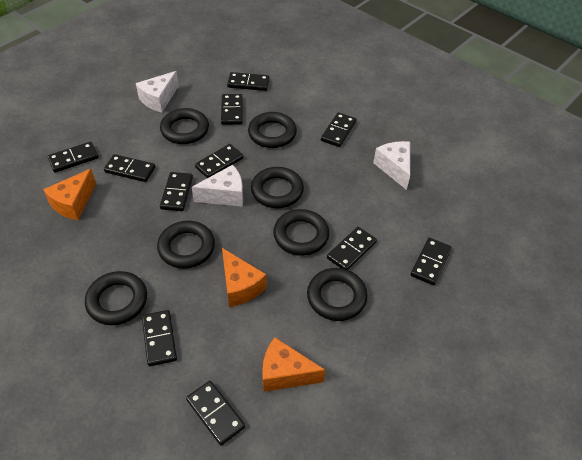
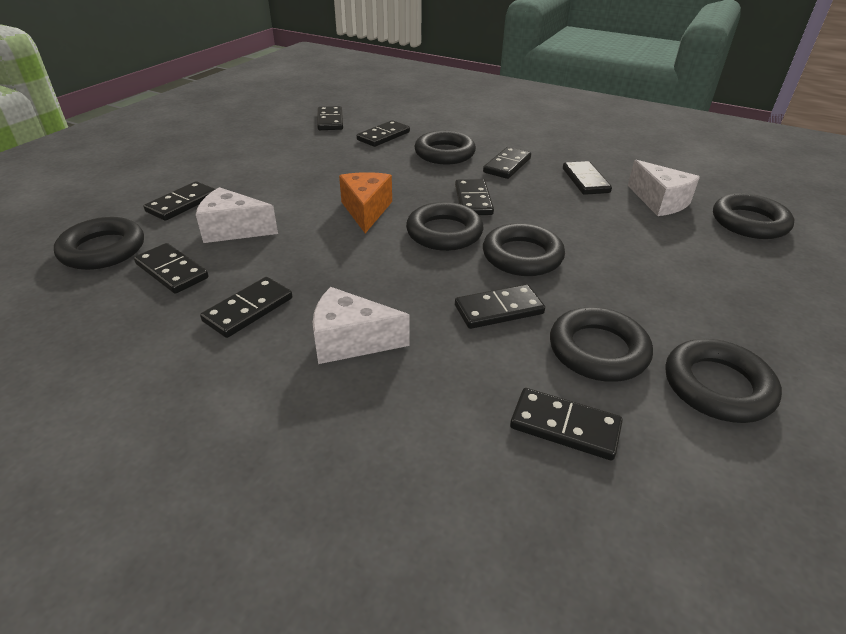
black domino: [47,142,99,173] [104,154,155,182] [142,310,177,366] [160,172,193,211] [186,381,245,446] [195,144,244,178] [221,94,243,125] [227,72,270,91] [321,112,357,147] [327,227,377,270] [411,238,452,285] = 11 -> [134,243,208,294] [144,181,215,221] [200,277,292,338] [317,106,343,130] [357,120,410,147] [455,179,494,215] [455,284,545,329] [483,147,531,179] [510,388,623,461] [563,161,612,195] = 10
orange cheese: [43,169,96,220] [222,248,267,307] [262,337,326,392] = 3 -> [339,172,392,233] = 1

